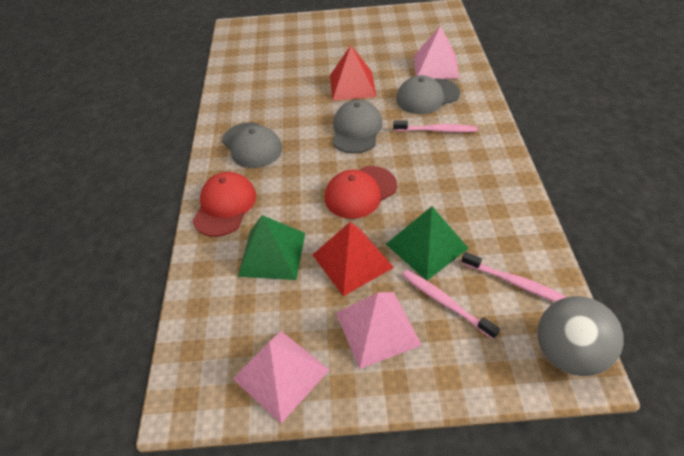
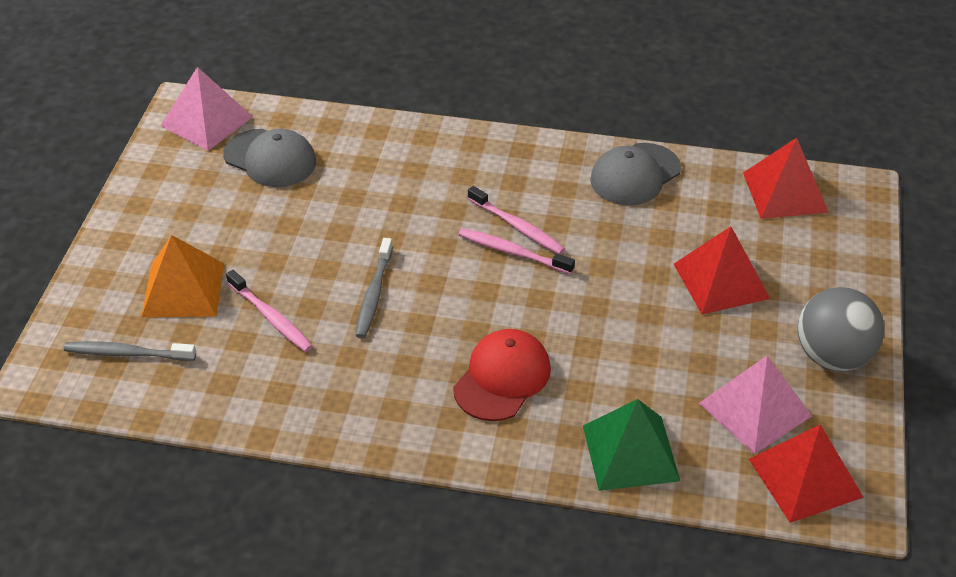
green pyramid: [238,215,305,280] [386,206,469,281] = 2 -> [583,399,680,491] = 1
grey cap: [222,122,282,168] [332,100,383,153] [396,75,460,114] = 3 -> [223,129,316,187] [590,143,681,205] = 2
grey toothbrush: none = 0 -> [64,341,196,361] [355,238,393,338] = 2
orange pyramid: none = 0 -> [141,235,224,318] = 1
pink pyramid: [233,331,329,424] [336,292,422,369] [414,26,460,79] = 3 -> [160,67,253,151] [699,355,812,454] = 2
red cap: [193,172,256,237] [325,166,397,219] = 2 -> [453,329,551,421] = 1
red pyramid: [313,222,394,296] [330,46,377,101] = 2 -> [674,226,770,315] [743,138,829,219] [749,424,864,523] = 3

